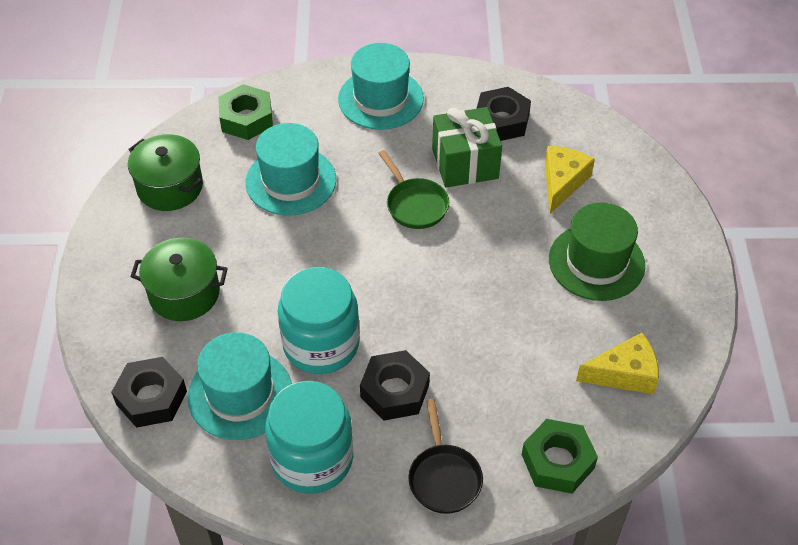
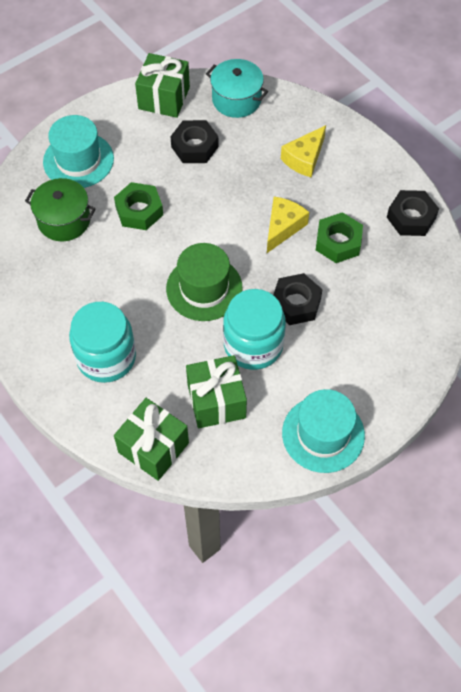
black pan: [408,399,483,514] = 1 -> none = 0
green gift: [432,107,502,188] = 1 -> [114,398,189,481] [135,53,190,118] [186,355,247,428] = 3
green pan: [378,150,449,229] = 1 -> none = 0
green pot: [128,134,203,211] [131,238,228,321] = 2 -> [25,178,96,241] = 1
turquoise hat: [187,332,292,440] [245,123,336,216] [338,43,424,130] = 3 -> [43,115,114,188] [282,389,365,473] = 2
turquoise pot: none = 0 -> [206,59,268,118] = 1

